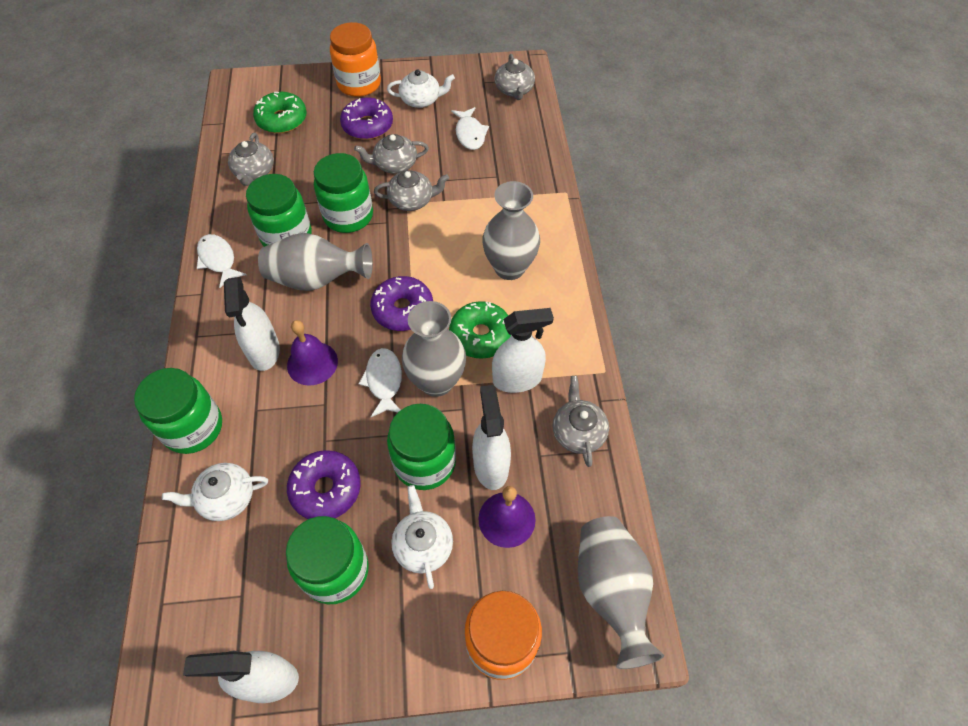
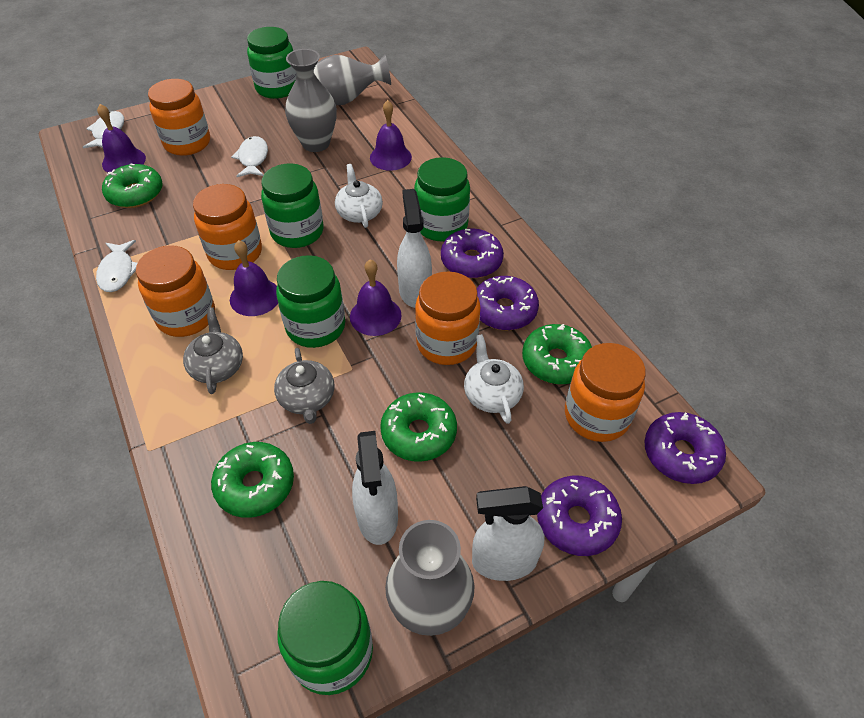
green donut: [253,92,307,133] [449,301,511,359] = 2 -> [102,164,163,208] [211,442,294,518] [380,392,457,462] [522,324,592,384] = 4
grey teapot: [228,133,274,186] [354,134,429,174] [374,170,449,211] [495,54,535,100] [553,376,609,467] = 5 -> [183,307,243,394] [274,348,335,424] = 2
grey vase: [258,233,373,291] [402,301,466,397] [482,181,540,280] [578,516,664,669] = 4 -> [285,49,337,152] [314,55,391,105] [385,520,475,636] = 3
orange jar: [330,22,381,97] [464,591,542,680] = 2 -> [136,245,215,337] [148,79,210,156] [193,184,262,270] [415,271,481,365] [565,343,646,442] = 5
purple bell: [287,320,338,386] [478,486,536,548] = 2 -> [97,104,146,172] [230,240,278,316] [350,259,402,336] [370,100,412,171] = 4
purple donut: [287,450,361,519] [340,97,393,140] [370,276,433,331] = 3 -> [441,228,504,278] [477,276,539,330] [537,476,622,556] [644,412,726,484] = 4
white spray bottle: [183,651,299,703] [224,277,280,371] [472,385,511,490] [492,308,554,393] = 4 -> [352,431,398,545] [397,189,432,308] [472,486,544,581] = 3
white teapot: [162,463,268,521] [387,70,455,108] [391,485,453,589] = 3 -> [335,164,383,228] [464,334,524,424] = 2

